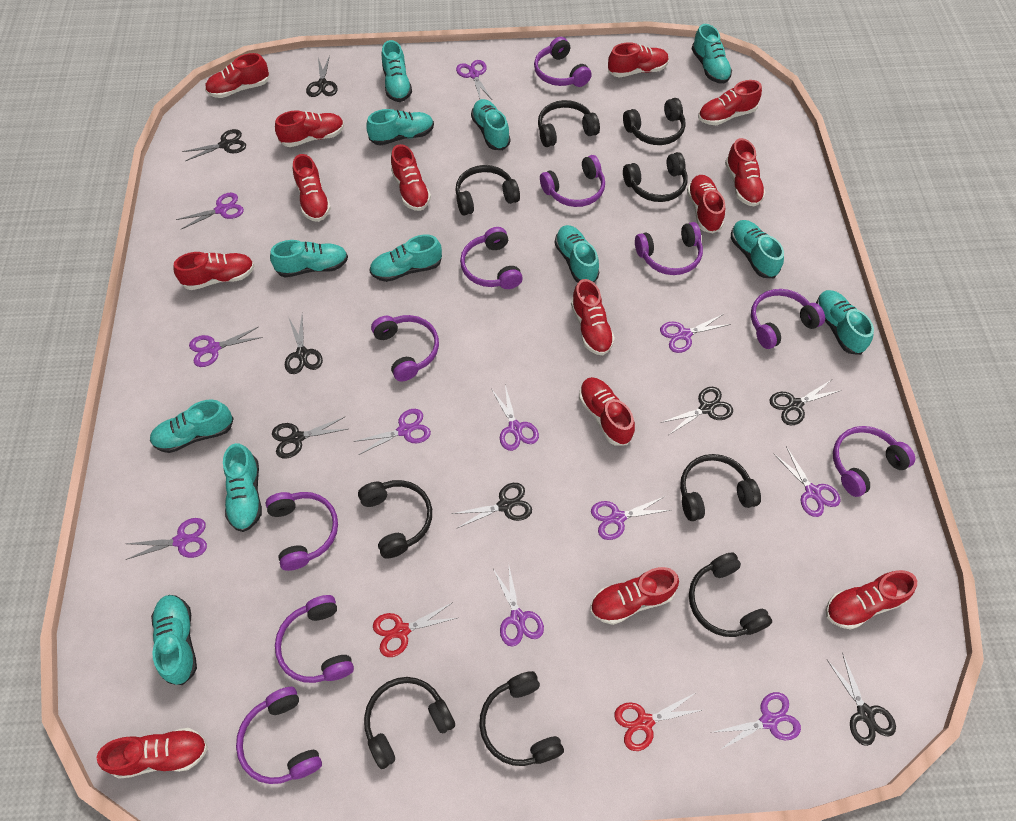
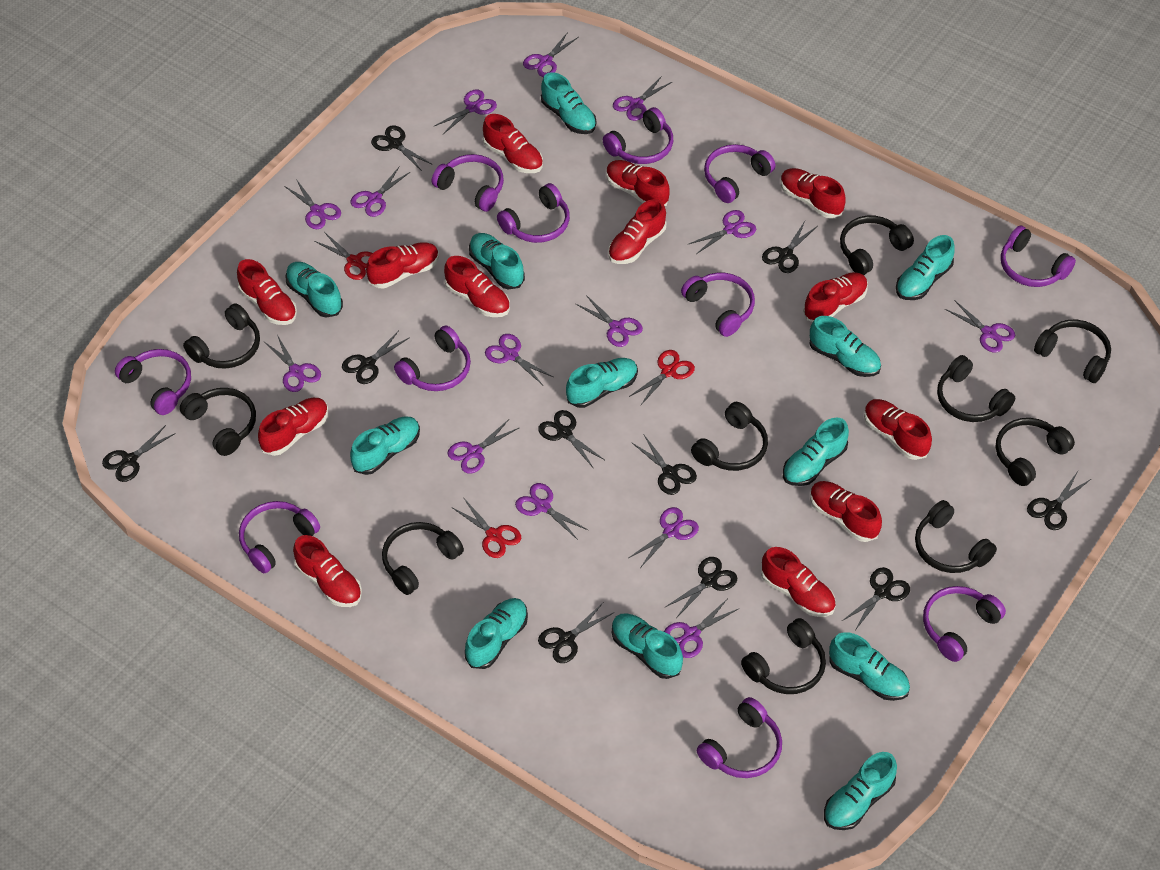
black headphones: [358,480,432,559] [364,677,455,769] [455,165,520,216] [479,671,564,766] [538,100,600,147] [623,98,686,145] [623,152,688,202] [680,454,761,521] [689,552,772,637] = 9 -> [180,388,256,456] [183,303,260,369] [382,522,464,595] [691,402,768,471] [741,618,826,694] [840,216,914,275] [915,500,997,573] [937,355,1015,422] [996,418,1075,486] [1034,320,1111,383] = 10
black scissors: [182,129,246,161] [272,416,347,458] [285,316,323,374] [306,56,338,97] [452,483,532,529] [660,387,733,435] [769,380,842,426] [827,653,896,746] = 8 -> [102,425,176,482] [342,330,410,384] [371,125,433,171] [538,410,605,469] [538,603,613,663] [631,434,697,495] [665,557,737,618] [762,221,818,273] [842,567,910,632] [1027,471,1091,530] = 10
purple headphones: [236,687,322,784] [265,492,338,571] [275,595,354,683] [371,315,439,381] [460,227,523,289] [534,37,592,87] [540,155,605,207] [635,222,703,275] [751,289,825,349] [833,426,915,497] = 10 -> [115,349,191,415] [239,501,320,573] [394,325,471,391] [432,154,504,212] [497,183,570,243] [603,107,673,164] [681,273,755,337] [697,697,782,778] [704,144,775,203] [923,586,1006,662] [1001,225,1076,287] = 11
purple scissors: [125,518,207,560] [176,193,244,230] [189,327,263,367] [353,409,431,455] [456,60,492,99] [491,385,539,451] [493,566,544,647] [591,496,670,540] [660,314,731,353] [714,692,801,750] [774,446,840,517] = 11 -> [265,335,321,392] [284,179,341,229] [351,166,410,217] [433,89,497,134] [447,419,520,474] [485,334,553,385] [515,483,589,540] [523,32,579,77] [576,295,643,347] [613,76,672,121] [629,507,699,568] [664,598,738,658] [687,210,756,254] [945,300,1015,353] = 14
red scissors: [373,602,457,657] [614,693,702,751] = 2 -> [314,232,373,280] [453,497,521,558] [629,350,695,406] = 3
red shoe: [97,728,208,779] [174,252,255,290] [205,53,269,98] [275,110,344,147] [293,154,331,222] [391,144,431,211] [571,279,615,355] [579,377,635,446] [590,567,679,625] [608,42,669,77] [687,175,725,234] [698,80,762,125] [725,138,766,206] [826,570,917,630] = 14 -> [237,259,297,325] [258,398,328,456] [293,535,362,607] [366,242,439,288] [444,256,510,317] [483,114,543,173] [606,160,670,206] [608,199,667,264] [761,547,836,617] [781,168,845,218] [803,272,868,322] [810,481,882,542] [864,399,932,460] = 13

